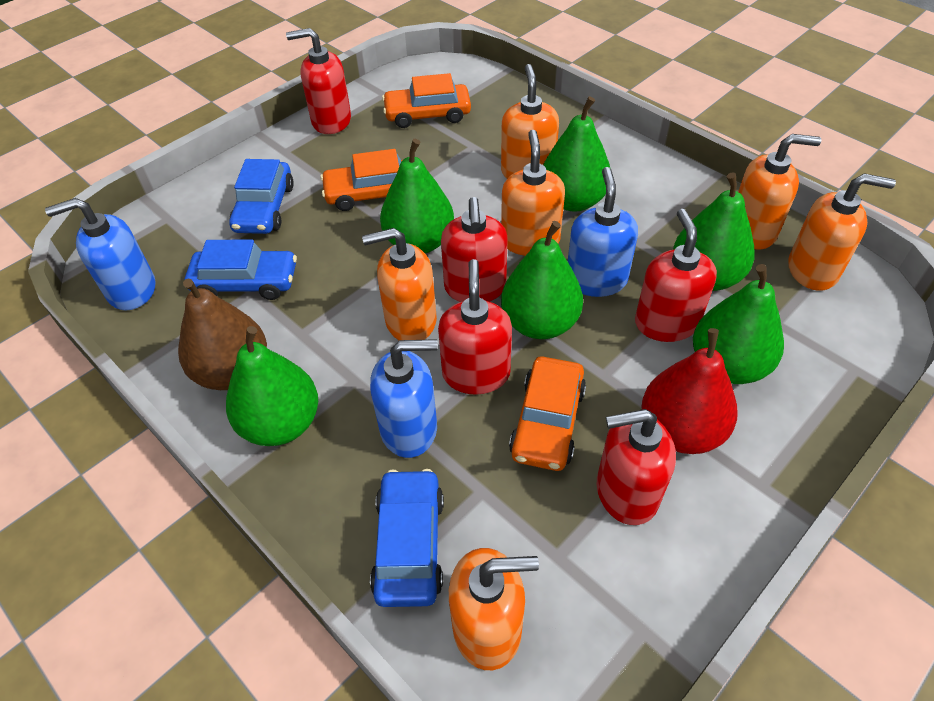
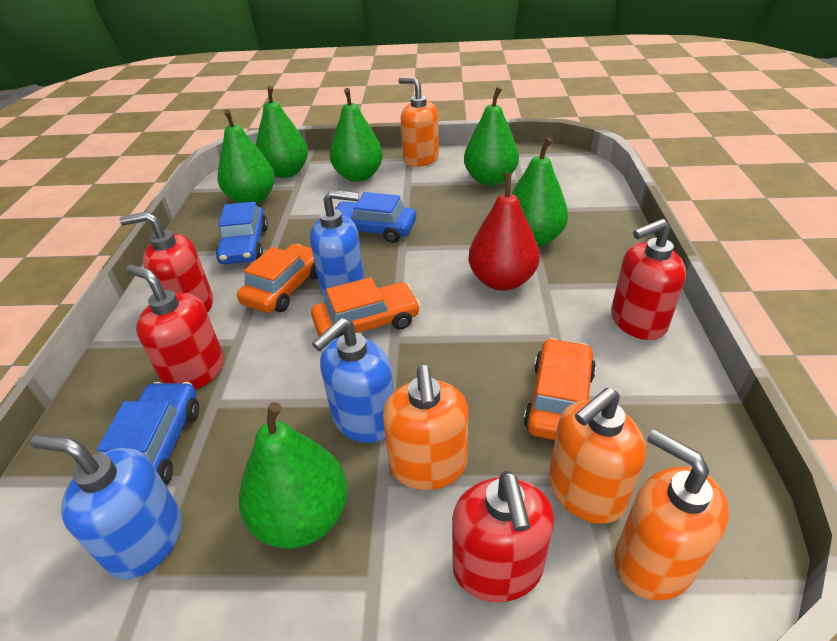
brown pear: [178,279,267,390] = 1 -> none = 0
orange soap dispenser: [362,228,437,341] [449,548,539,670] [501,64,559,179] [501,130,565,256] [738,134,821,250] [788,173,896,291] = 6 -> [383,365,468,490] [398,78,439,167] [549,388,646,524] [615,429,729,601] = 4
red soap dispenser: [286,28,351,134] [438,259,512,395] [441,197,508,302] [597,409,676,525] [635,209,717,342] = 5 -> [119,211,213,313] [126,264,224,390] [452,471,554,603] [611,219,686,340] = 4

